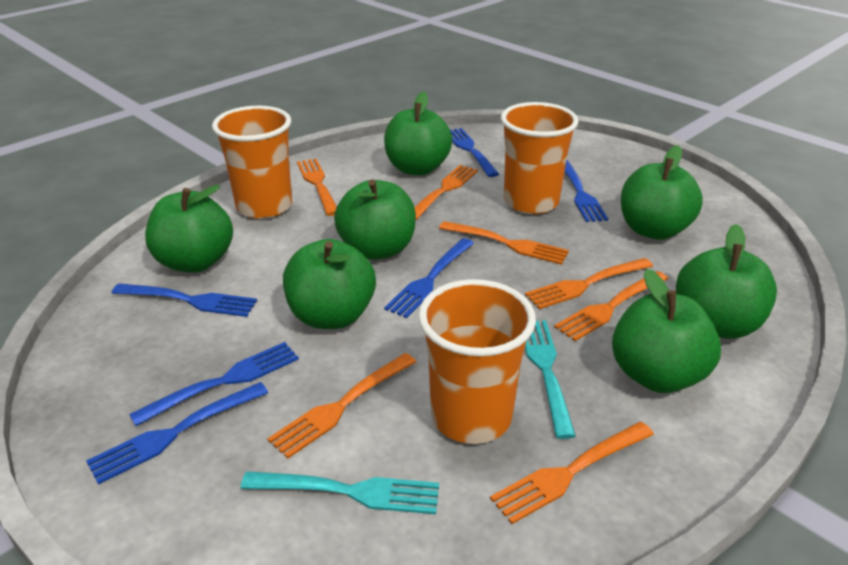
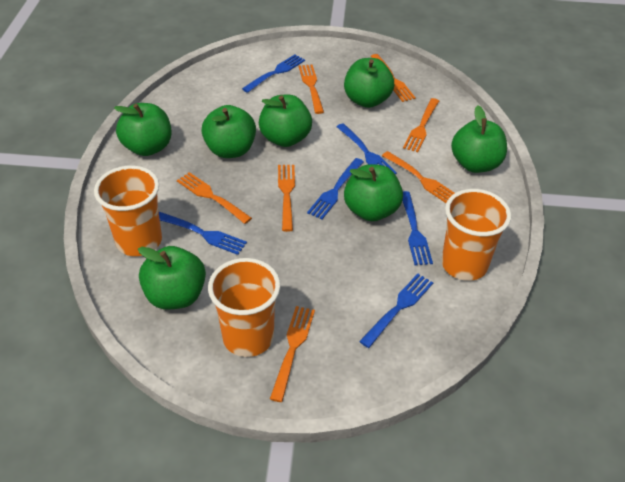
turquoise fork: [240,471,439,514] [525,320,576,439] = 2 -> none = 0

